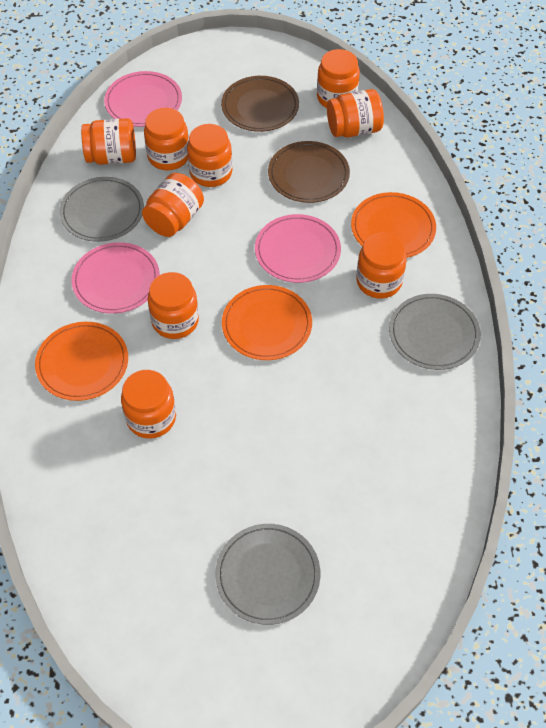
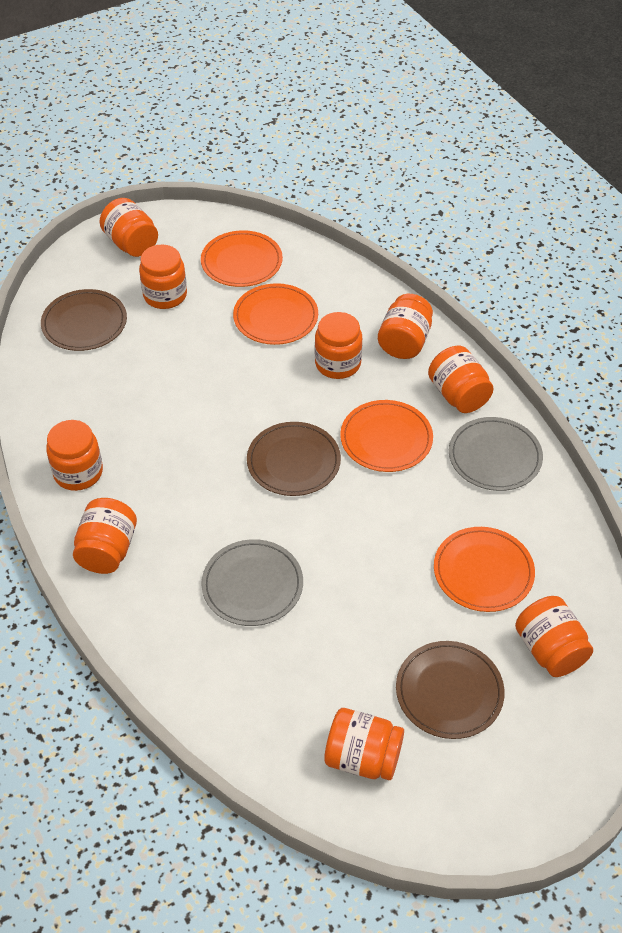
brown plate: [221,76,299,132] [268,141,350,203] = 2 -> [41,289,127,351] [247,422,341,496] [396,641,505,739] = 3
grey plate: [60,177,144,242] [215,524,320,625] [389,294,481,370] = 3 -> [201,539,303,626] [449,417,543,491] = 2
orange plate: [35,322,128,401] [222,285,312,360] [351,192,436,258] = 3 -> [201,230,283,287] [233,283,318,345] [340,400,433,472] [434,527,535,612] = 4
pink plate: [71,242,160,314] [104,71,182,127] [255,214,341,283] = 3 -> none = 0

